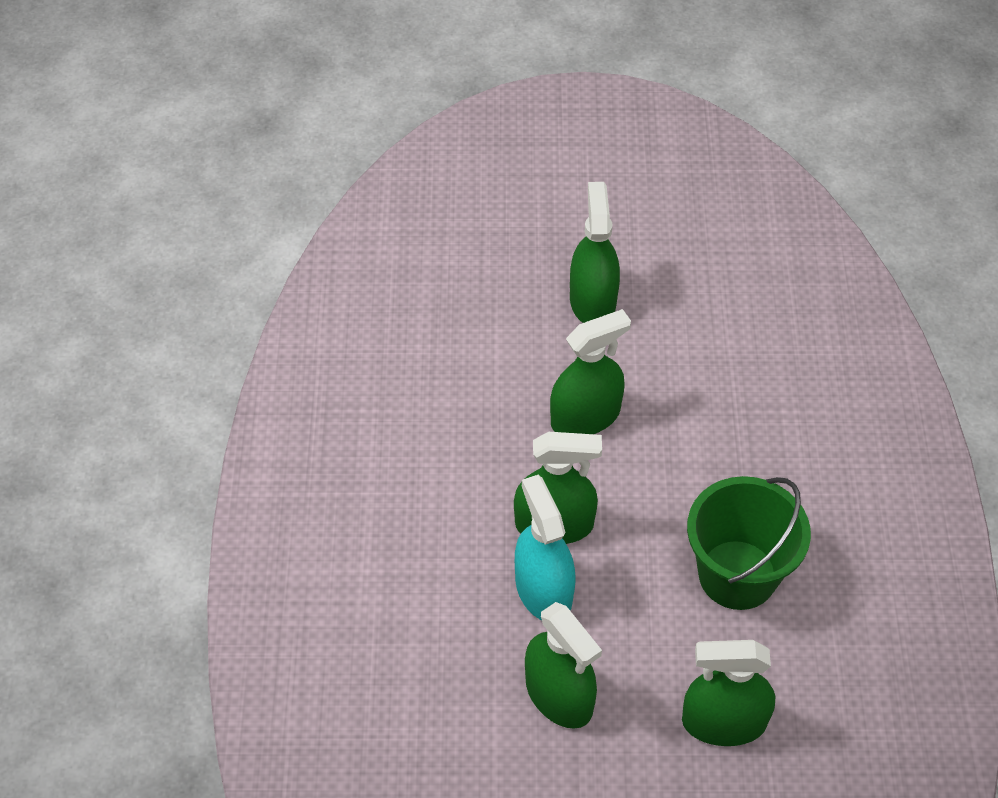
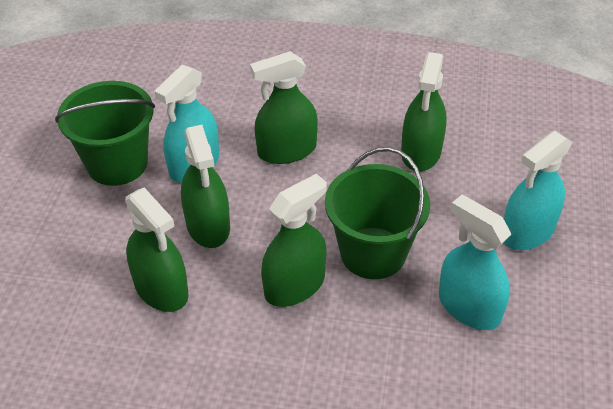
green bucket: [687,476,811,610] = 1 -> [55,81,155,186] [325,147,430,279] = 2
turquoise spray bottle: [515,475,575,620] = 1 -> [154,65,219,183] [439,195,511,330] [503,131,572,250] = 3

